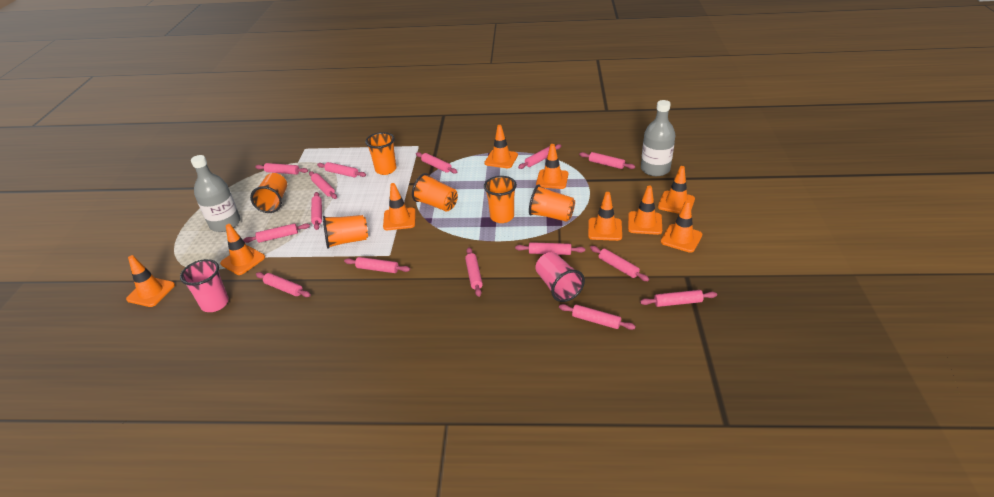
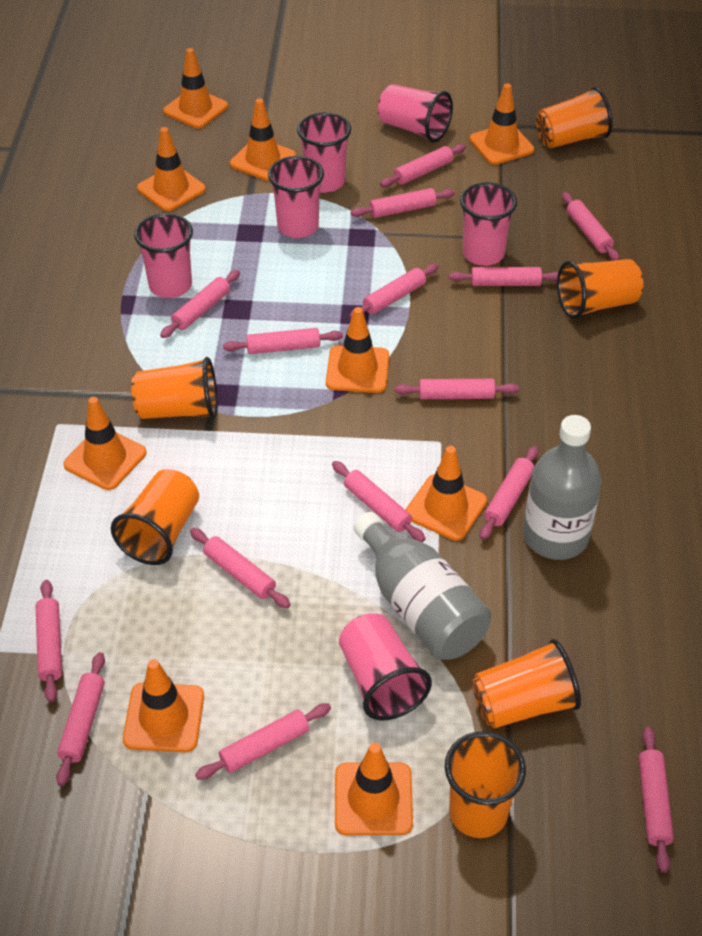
pink cup: [180,259,229,312] [535,252,585,302] = 2 -> [134,213,193,298] [268,156,324,238] [297,112,351,193] [339,613,432,720] [378,84,453,143] [460,182,517,266] = 6

